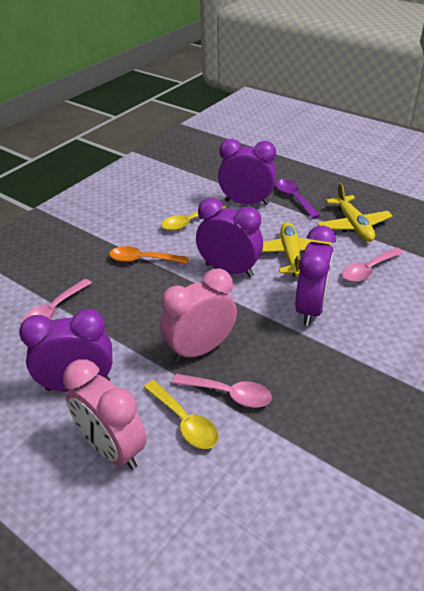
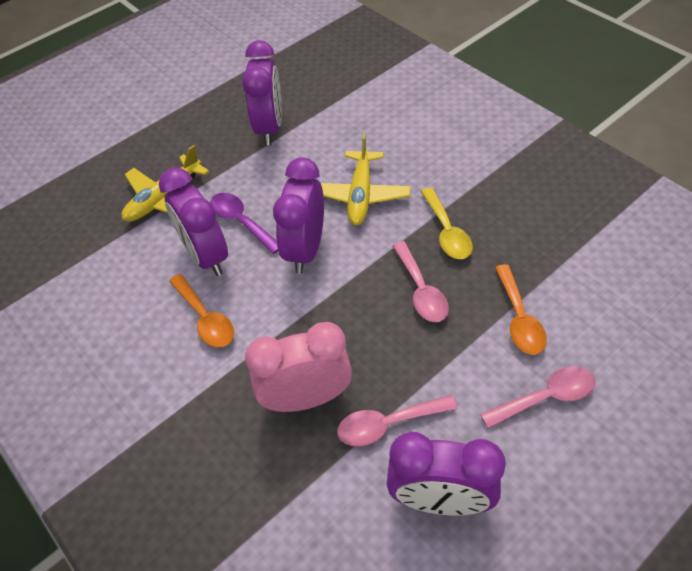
orange spoon: [109,246,189,264] = 1 -> [169,274,234,347] [495,264,547,355] = 2
pink clock: [63,359,147,470] [160,268,237,362] = 2 -> [245,322,352,412] = 1
yellow spoon: [144,380,219,449] [161,205,226,231] = 2 -> [421,188,473,259] = 1

